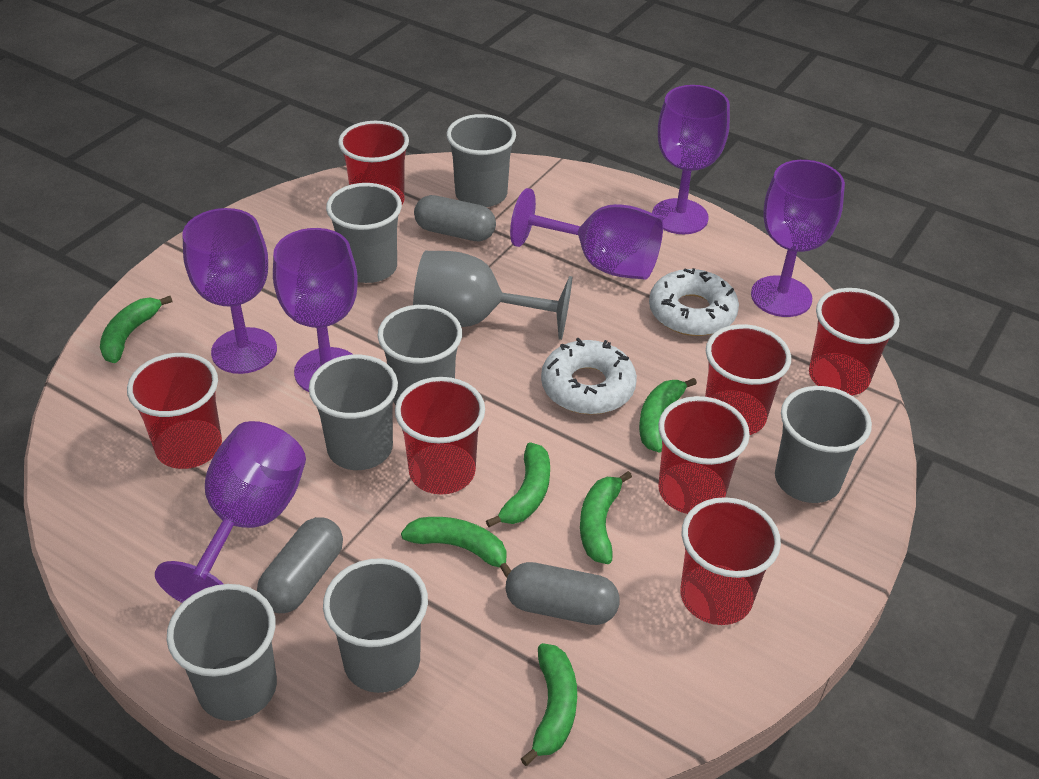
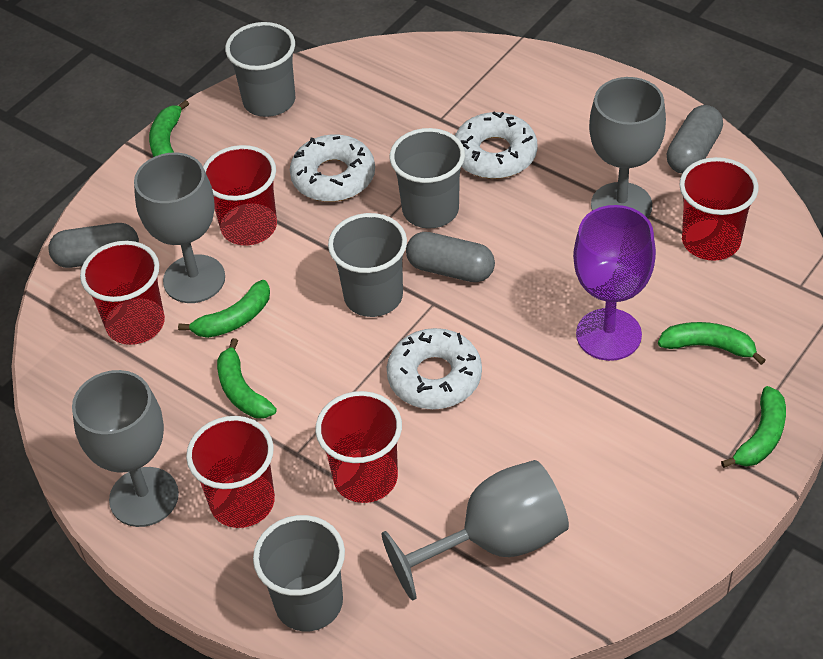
green banana: [100,296,172,363] [401,517,511,577] [486,442,550,527] [521,643,577,766] [580,471,632,564] [639,378,697,453] = 6 -> [149,100,189,157] [178,280,270,338] [217,338,277,418] [658,322,765,365] [721,386,786,468] = 5
grey cup: [167,584,277,721] [309,354,398,470] [323,558,428,693] [326,183,402,283] [378,305,462,405] [447,114,516,207] [775,386,872,503] = 7 -> [225,22,295,117] [253,515,345,631] [328,213,407,317] [390,128,465,229] = 4
grey goblet: [413,251,572,340] = 1 -> [72,370,179,527] [134,153,225,303] [382,460,569,601] [589,77,666,218] = 4
purple goblet: [155,421,306,603] [182,208,277,374] [273,228,358,392] [510,188,663,280] [652,85,730,234] [751,160,845,317] = 6 -> [573,205,656,361] = 1
red cup: [127,353,222,469] [338,121,409,204] [395,377,485,495] [658,396,750,514] [680,497,781,625] [705,324,791,435] [809,288,899,395] = 7 -> [80,241,165,345] [186,416,275,528] [203,145,277,246] [315,391,402,503] [679,157,758,261] = 5
white donut: [541,338,637,415] [649,268,739,336] = 2 -> [290,134,375,202] [387,328,482,409] [455,112,538,179] = 3

